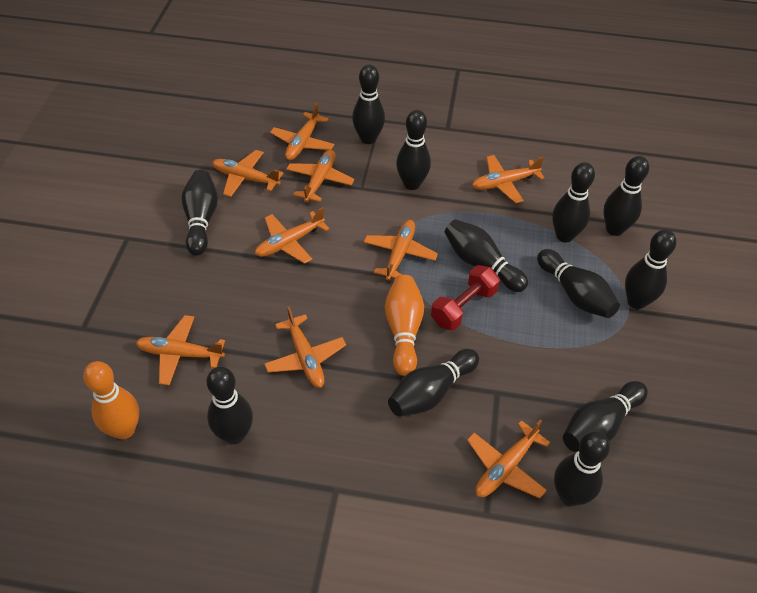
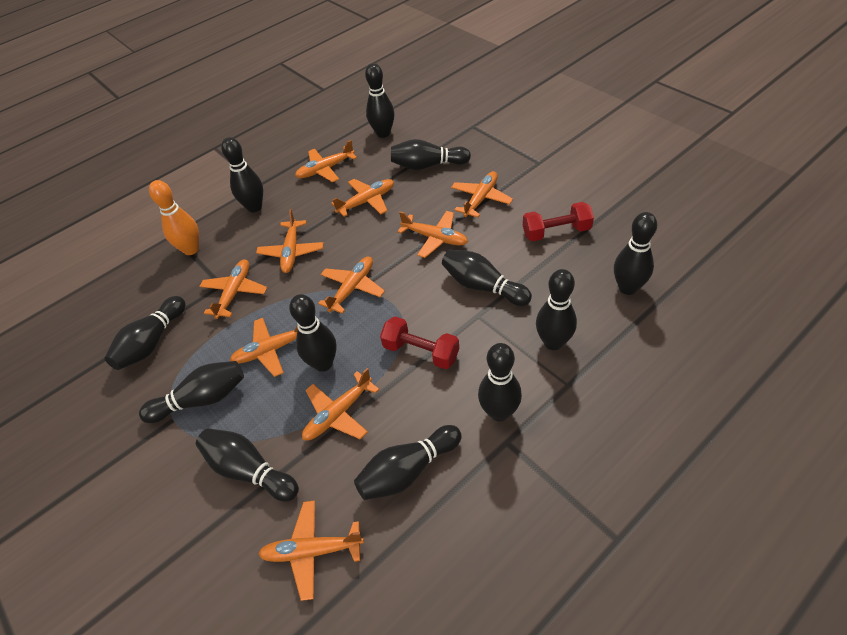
orange bowling pin: [83,361,139,439] [385,275,424,376] = 2 -> [149,180,199,255] = 1
orange plane: [136,315,225,386] [212,150,283,197] [255,207,330,264] [264,306,346,388] [270,102,334,160] [286,150,354,202] [364,220,438,280] [467,419,550,499] [472,155,545,203] = 9 -> [199,260,267,319] [230,318,298,377] [256,209,324,273] [258,500,364,601] [295,140,357,182] [302,368,380,440] [318,256,385,314] [331,179,394,217] [397,211,468,258] [451,171,513,218] = 10
red dumbbell: [431,265,500,330] = 1 -> [380,316,459,369] [523,202,594,242] = 2

